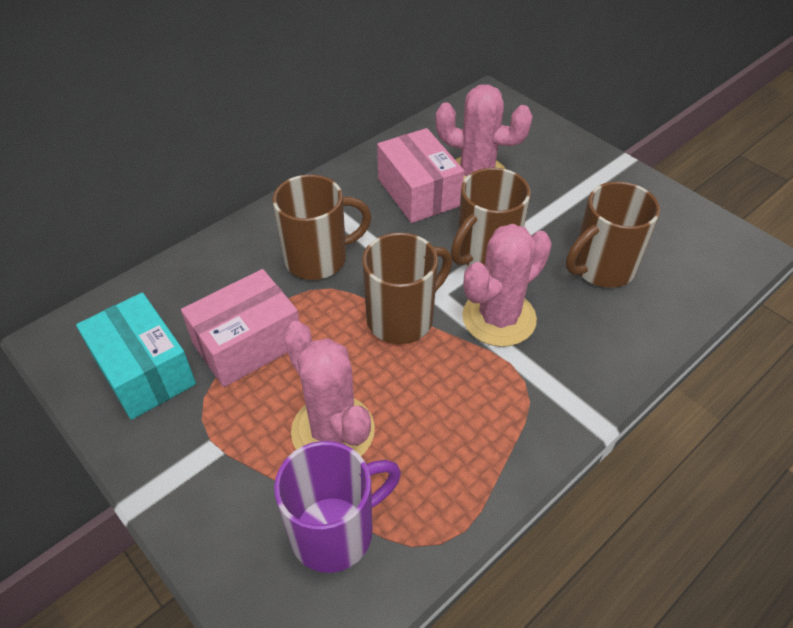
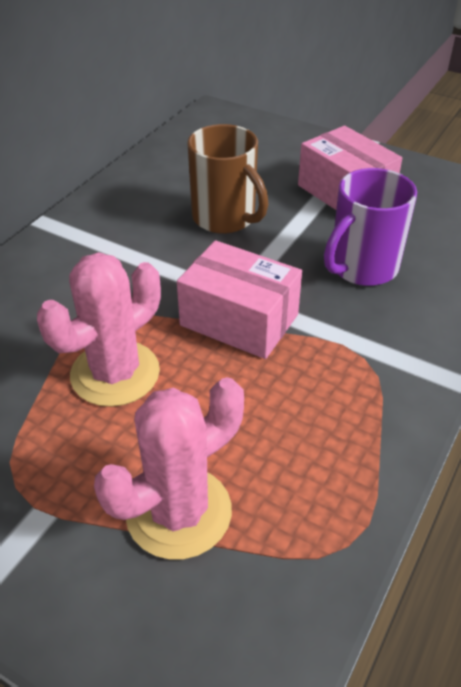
brown mug: [272,174,372,280] [362,232,452,344] [451,168,531,266] [566,181,660,288] = 4 -> [187,124,268,234] = 1
pink cactus: [283,321,375,456] [435,84,533,181] [462,224,552,347] = 3 -> [37,252,161,407] [94,377,244,560] = 2
turquoise box: [76,293,196,420] = 1 -> none = 0

